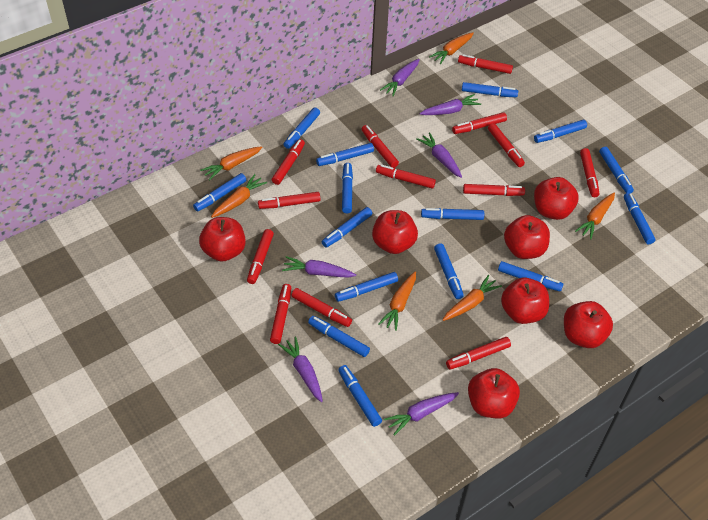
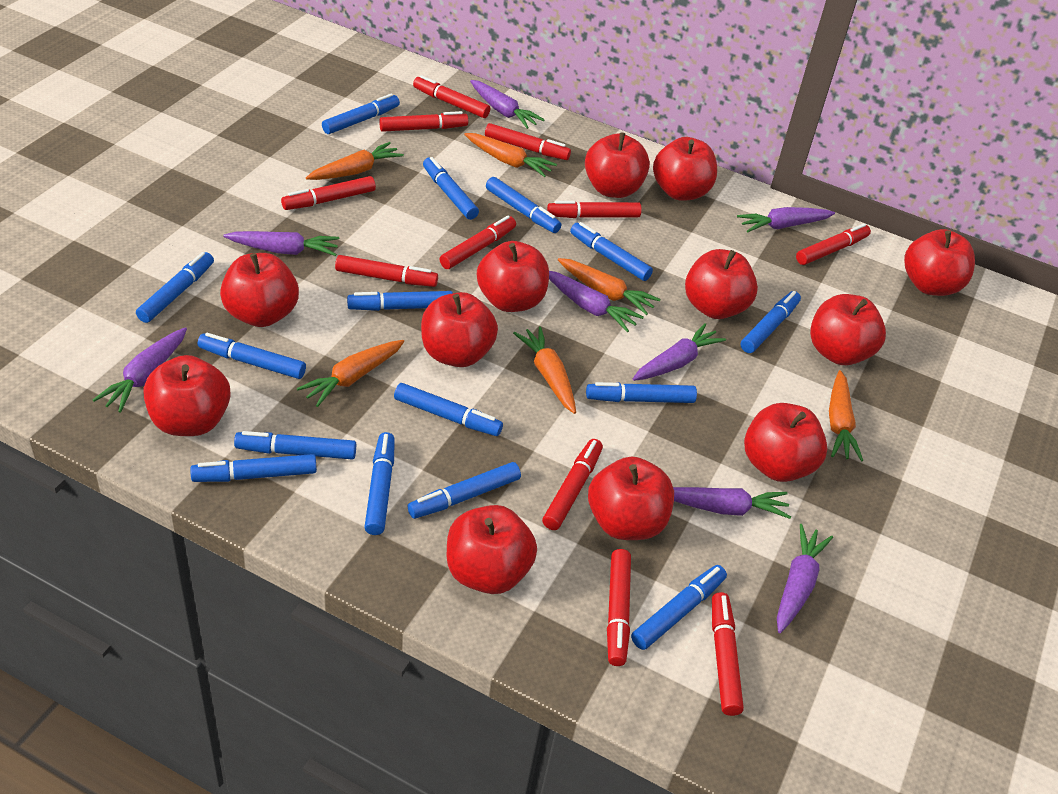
purple carrot: [278,337,323,402] [282,256,356,278] [380,59,420,96] [384,392,459,436] [417,133,462,178] [420,94,481,115] = 6 -> [93,327,187,413] [223,231,340,256] [470,80,544,129] [549,271,644,332] [633,323,726,381] [673,487,791,519] [737,207,835,232] [777,524,833,633] = 8
red apple: [199,217,246,262] [372,210,418,254] [468,368,520,419] [501,278,549,324] [504,215,550,259] [534,177,579,220] [564,301,613,348] = 7 -> [143,355,231,436] [220,253,299,327] [421,292,498,367] [447,505,537,594] [477,241,549,312] [585,133,650,198] [588,457,674,540] [653,137,717,201] [685,249,758,319] [744,403,828,482] [810,294,886,365] [904,229,975,296] = 12
red marker: [247,229,274,284] [258,192,320,209] [270,284,291,344] [272,139,305,185] [291,288,352,327] [362,125,399,168] [376,165,436,189] [446,337,511,369] [452,112,507,134] [458,54,513,74] [463,184,525,196] [488,123,525,167] [580,148,599,197] = 13 -> [281,176,376,210] [335,255,438,287] [379,111,468,132] [413,75,490,118] [439,216,516,269] [485,123,571,160] [542,439,603,530] [547,201,642,218] [607,549,631,666] [712,592,744,716] [796,223,871,265] = 11

